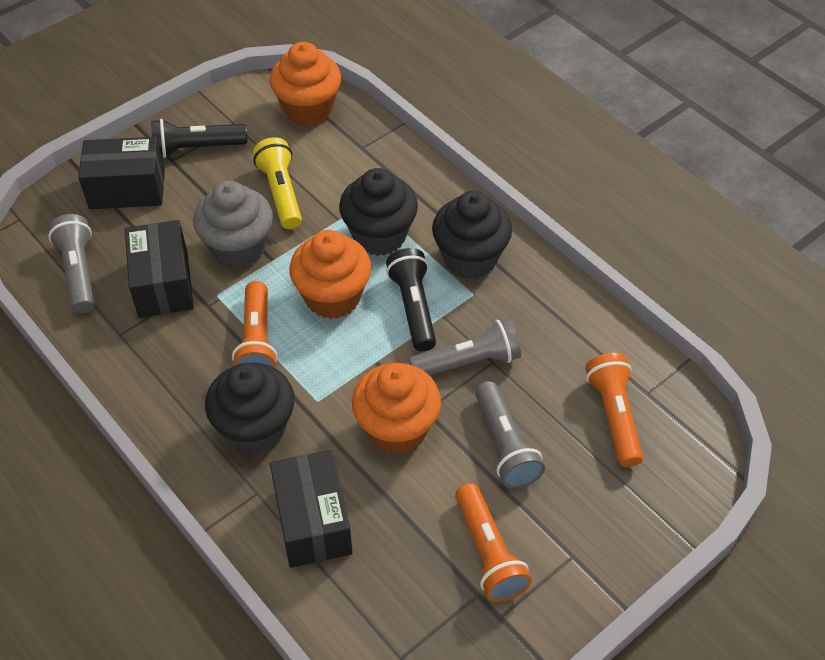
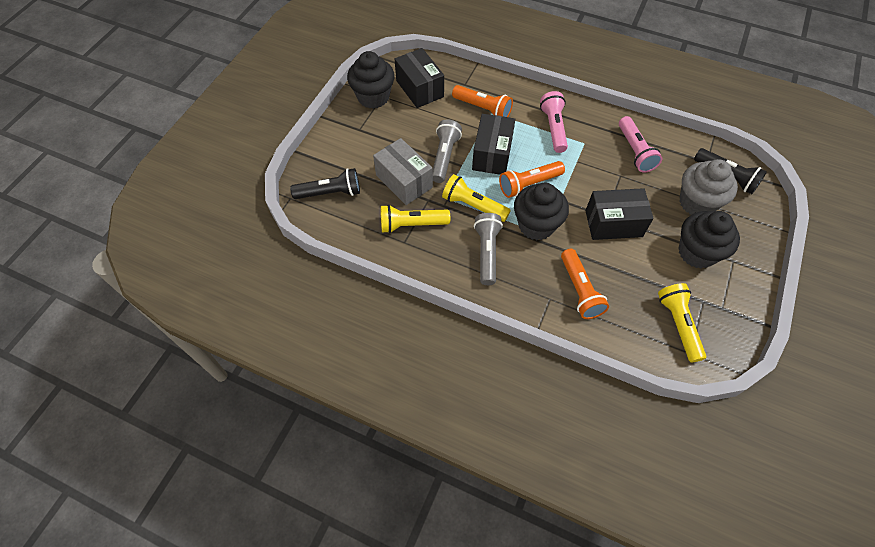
grey box: none = 0 -> [373,138,433,205] = 1
grey flashlight: [48,214,95,313] [409,318,521,376] [475,381,545,488] = 3 -> [433,119,462,183] [474,213,503,285] = 2
orange cupcake: [270,42,341,126] [289,230,372,319] [352,363,441,455] = 3 -> none = 0
pink flashlight: none = 0 -> [540,91,568,153] [619,116,662,173] = 2
yellow flashlight: [253,137,302,229] = 1 -> [381,204,450,233] [442,174,511,222] [658,283,706,362] = 3

